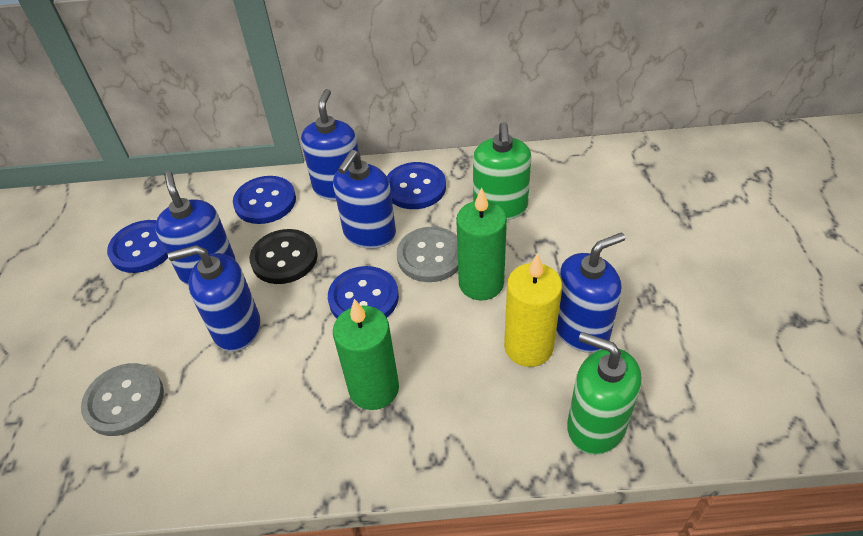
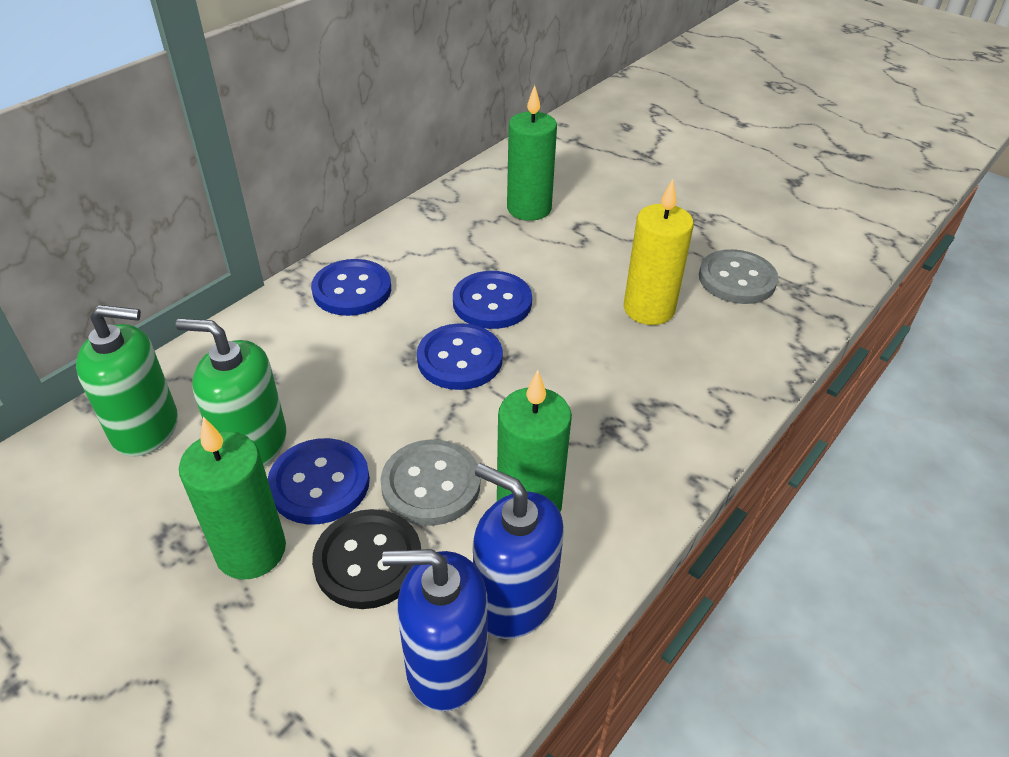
blue soap dispenser: [155,171,236,285] [168,245,261,352] [301,89,359,201] [333,150,396,249] [556,232,625,353] = 5 -> [382,549,488,711] [473,463,564,639] = 2
green candle: [333,299,399,410] [456,187,507,300] = 2 -> [179,417,286,580] [497,370,572,512] [507,85,557,221] = 3

